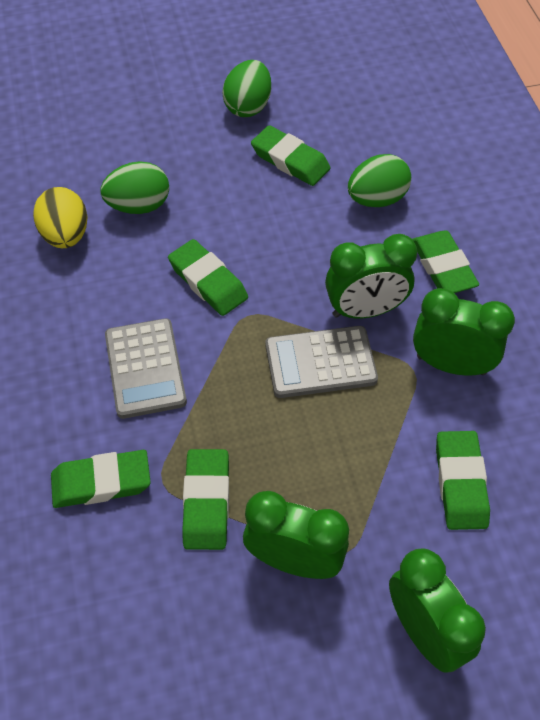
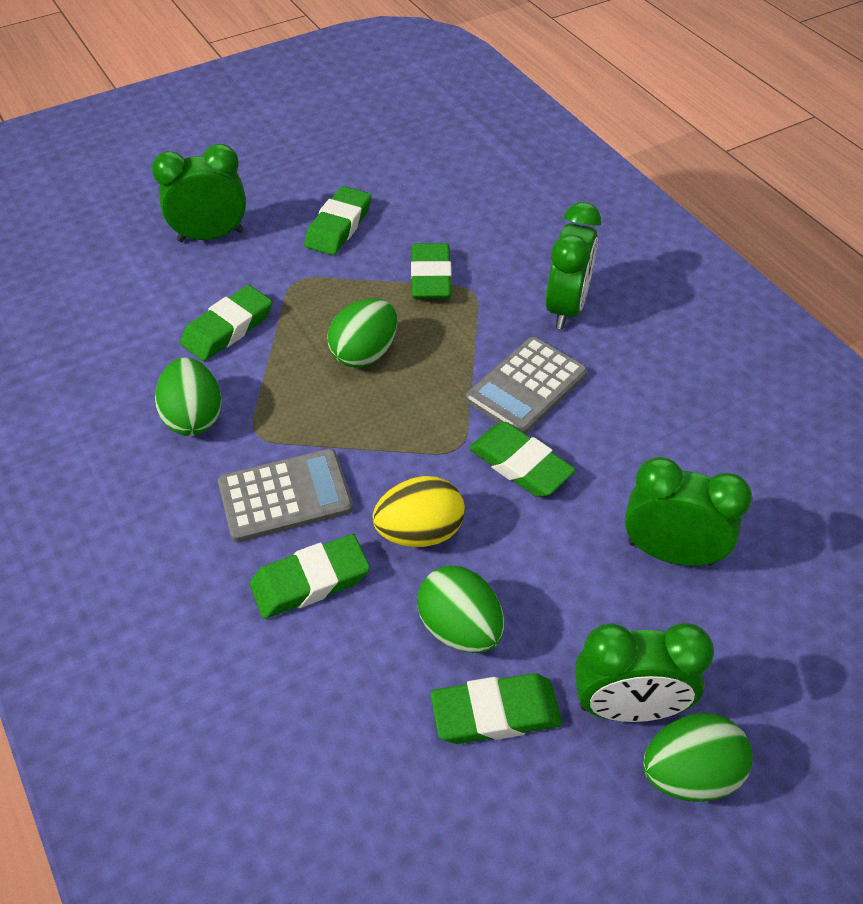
green egg: [101,161,169,214] [222,60,271,117] [348,154,411,207] = 3 -> [155,358,222,436] [327,298,397,368] [417,566,504,653] [643,713,753,802] = 4

